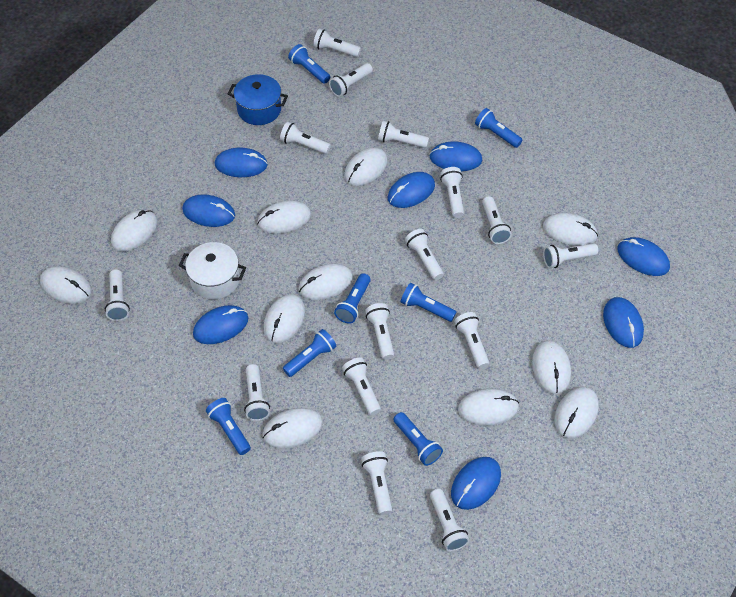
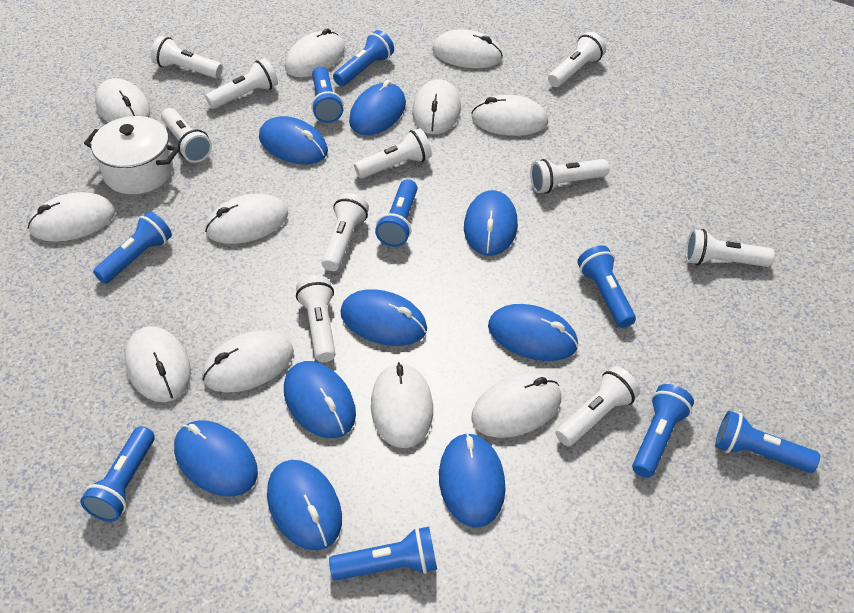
blue flashlight: [206,398,251,455] [283,329,336,377] [288,44,330,84] [334,273,371,324] [393,412,443,466] [401,283,456,322] [475,108,523,148] = 7 -> [80,426,155,522] [93,211,172,284] [311,66,343,123] [329,527,437,581] [333,30,394,86] [375,179,418,247] [577,245,636,328] [632,384,694,478] [715,411,820,473] = 9
blue mouse: [182,195,235,227] [193,305,248,344] [215,148,268,177] [388,172,435,208] [430,141,482,171] [451,457,501,510] [603,297,644,348] [617,237,670,276] = 8 -> [174,420,258,497] [259,116,328,164] [267,460,342,550] [284,361,356,438] [340,289,427,346] [349,80,406,135] [439,432,505,528] [464,190,518,256] [488,304,578,361] = 9
blue pot: [228,74,288,125] = 1 -> none = 0
white flashlight: [105,269,130,321] [244,364,270,421] [280,122,331,154] [313,29,361,57] [329,63,373,97] [342,358,381,415] [361,451,392,515] [365,303,394,360] [378,121,429,148] [405,229,444,280] [430,489,470,551] [440,167,464,218] [454,312,489,369] [482,196,512,244] [543,243,598,268] = 15 -> [151,36,223,78] [161,108,212,163] [205,58,278,109] [296,275,336,362] [321,193,369,271] [354,128,432,179] [530,159,609,194] [548,32,606,87] [556,366,640,446] [686,229,775,267] = 10

